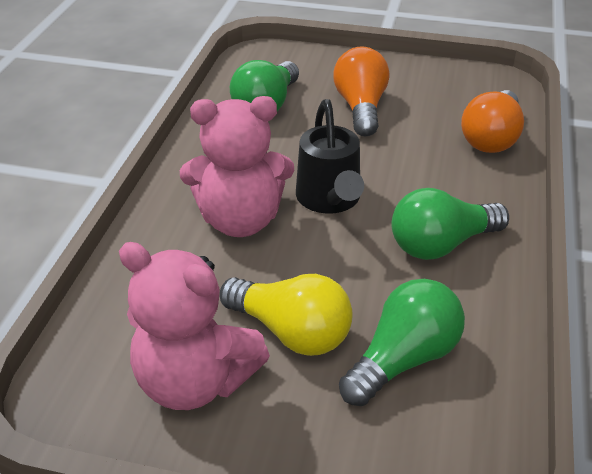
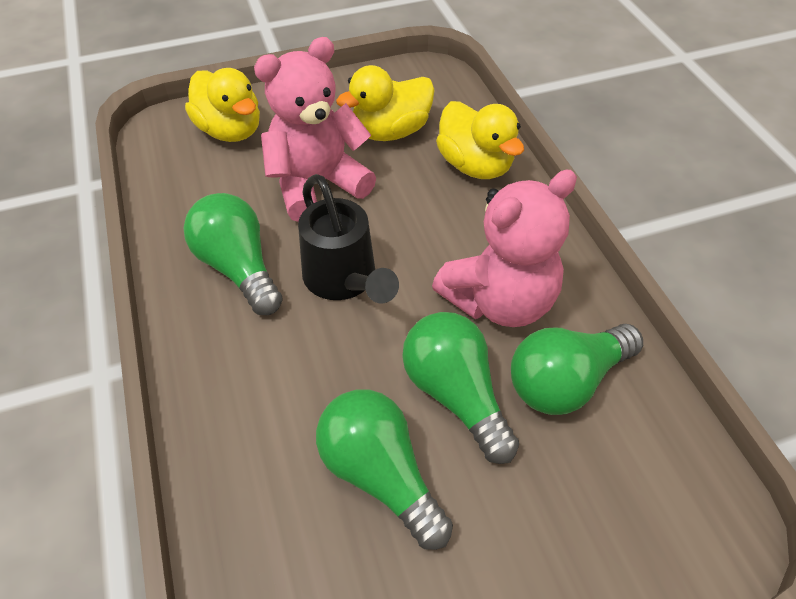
green light bulb: [230,60,299,111] [339,279,465,406] [392,188,509,260] = 3 -> [184,193,283,315] [316,390,453,550] [402,312,519,464] [511,324,643,415] = 4
orange light bulb: [333,46,389,136] [461,90,524,153] = 2 -> none = 0
yellow duck: none = 0 -> [185,68,260,142] [336,65,435,141] [436,101,524,179] = 3
yellow light bulb: [220,274,353,356] = 1 -> none = 0

